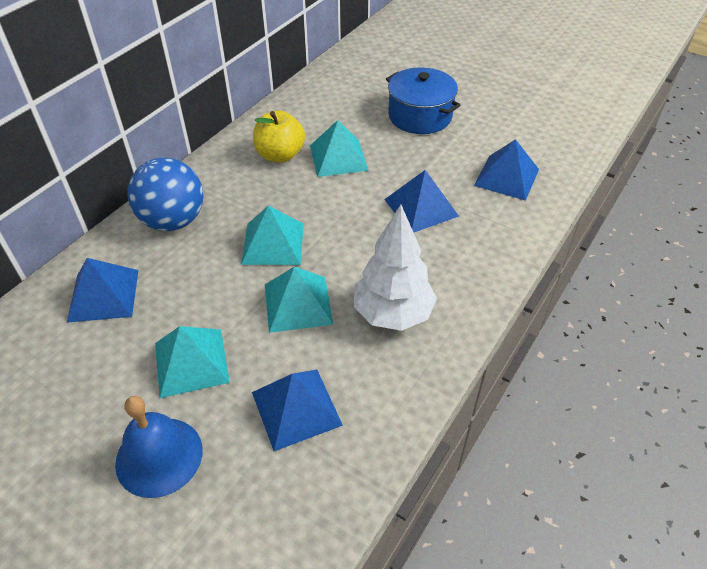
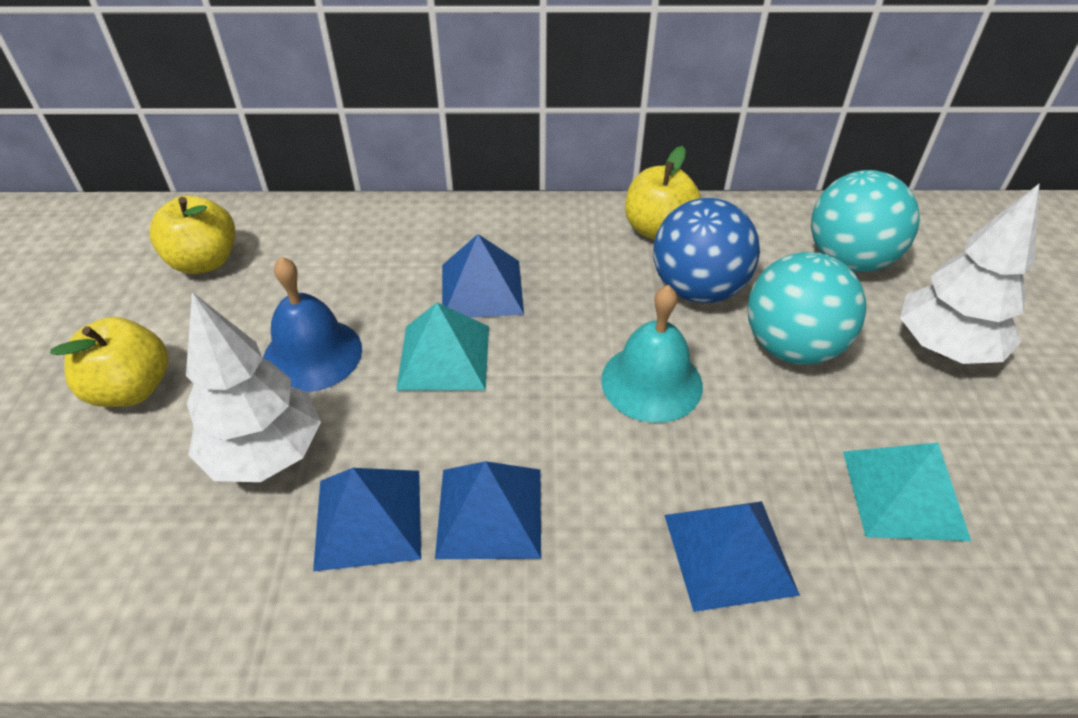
blue pot: [386,67,461,134] = 1 -> none = 0
turquoise ball: none = 0 -> [747,252,866,365] [811,170,920,272] = 2
turquoise bell: none = 0 -> [601,285,703,423] = 1
turquoise pyramid: [155,326,230,398] [241,206,304,265] [265,267,333,333] [310,120,369,177] = 4 -> [396,303,489,391] [843,443,971,541] = 2
white tree: [353,205,437,331] = 1 -> [186,292,321,482] [900,184,1039,364] = 2
yellow apple: [253,111,305,163] = 1 -> [50,317,168,407] [149,196,235,274] [625,146,701,240] = 3

